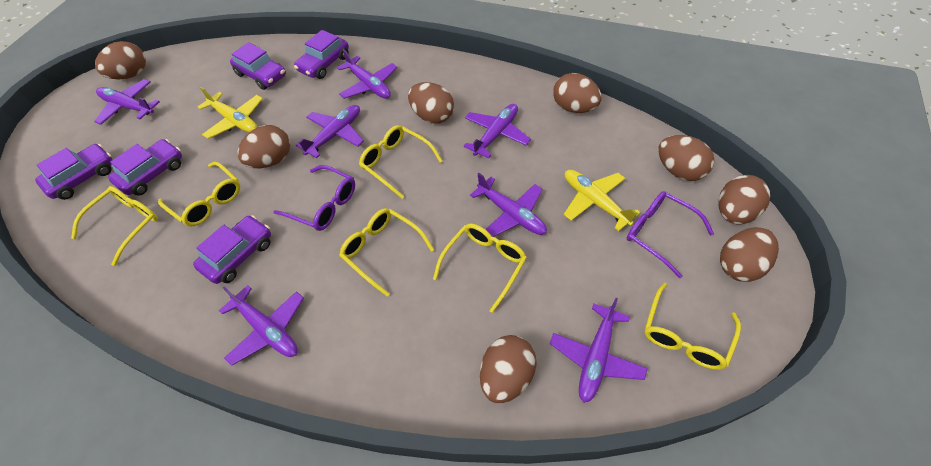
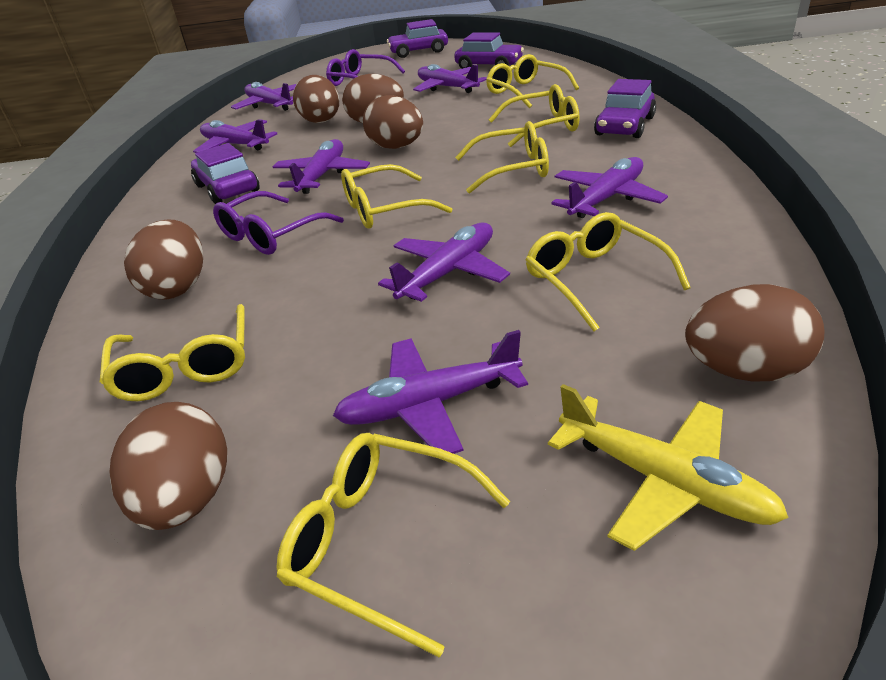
brown egg: [95,41,146,79] [238,125,290,168] [408,82,454,124] [480,335,537,403] [553,73,602,113] [658,135,714,181] [718,175,770,225] [720,227,779,282] = 8 -> [110,402,227,530] [124,220,203,300] [293,75,339,123] [342,74,404,123] [363,95,423,149] [685,284,824,381] = 6
purple car: [35,144,112,200] [108,139,182,196] [193,215,271,284] [230,42,286,90] [294,30,349,79] = 5 -> [191,143,260,204] [387,19,448,58] [454,33,524,69] [594,79,656,138] = 4
yellow glasses: [71,186,158,266] [158,162,240,227] [339,208,434,297] [359,125,442,199] [433,224,527,313] [644,283,741,370] = 6 -> [100,304,245,401] [277,433,510,657] [341,164,452,229] [455,121,549,194] [486,54,579,108] [488,84,580,147] [525,212,691,331] = 7
yellow plane: [198,87,263,139] [564,170,641,231] = 2 -> [548,384,789,551] = 1

